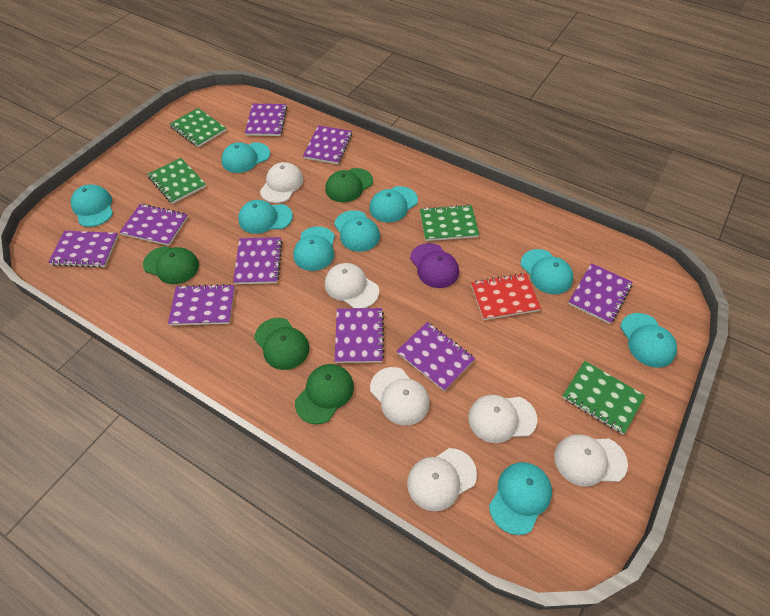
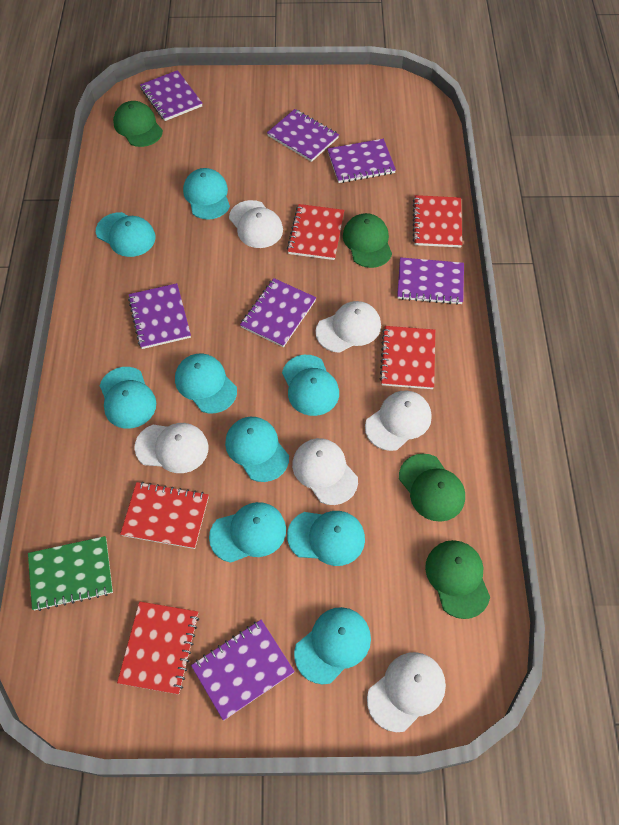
green notebook: [147,158,206,204] [169,108,226,147] [420,205,479,241] [562,361,645,434] = 4 -> [28,536,113,611] = 1
purple cap: [410,243,459,288] = 1 -> none = 0
purple notebook: [48,231,118,268] [119,204,188,246] [168,284,235,325] [233,237,282,284] [245,104,287,136] [303,125,352,164] [335,308,385,363] [397,322,475,391] [568,263,633,324] = 9 -> [128,283,191,349] [140,70,203,121] [191,620,295,720] [240,278,316,347] [267,109,339,162] [327,139,396,183] [397,257,464,305] = 7
red notebook: [471,273,541,320] = 1 -> [117,601,199,695] [120,482,209,549] [287,204,344,260] [380,326,435,389] [413,195,462,247] = 5

